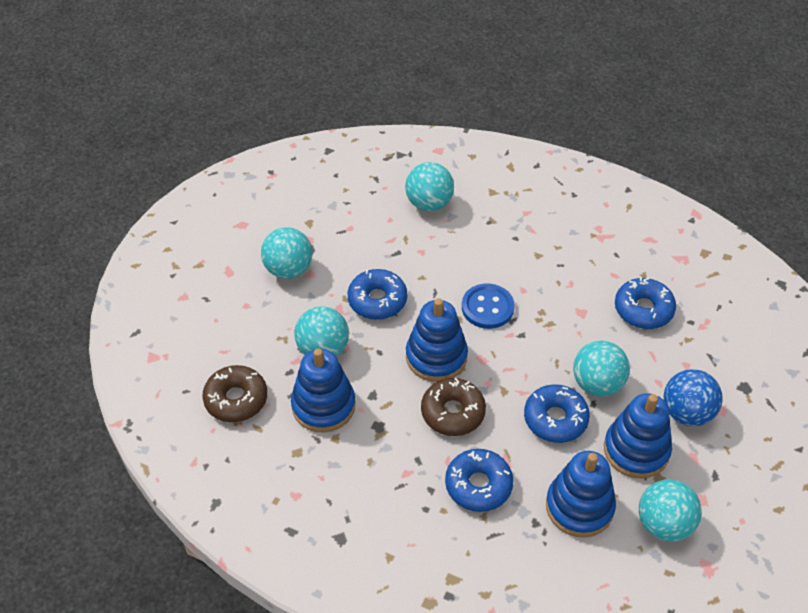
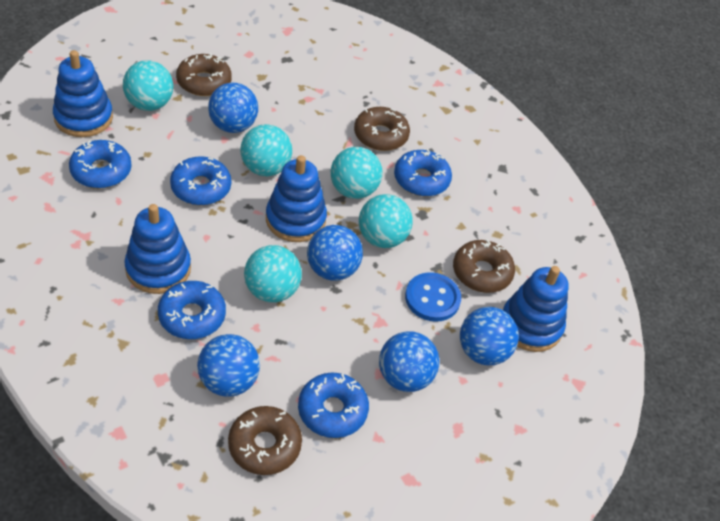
blue ball: [664,369,723,426] = 1 -> [197,334,260,397] [208,83,258,133] [307,225,363,281] [379,331,440,392] [460,307,519,365] = 5
blue donut: [347,269,407,320] [445,449,513,512] [524,384,590,443] [615,277,676,329] = 4 -> [69,140,132,188] [158,281,226,339] [170,156,231,205] [298,373,369,438] [394,149,452,196] = 5
brown donut: [203,365,267,422] [421,378,486,436] = 2 -> [176,53,232,96] [228,406,302,475] [354,107,410,151] [453,239,515,293] = 4

